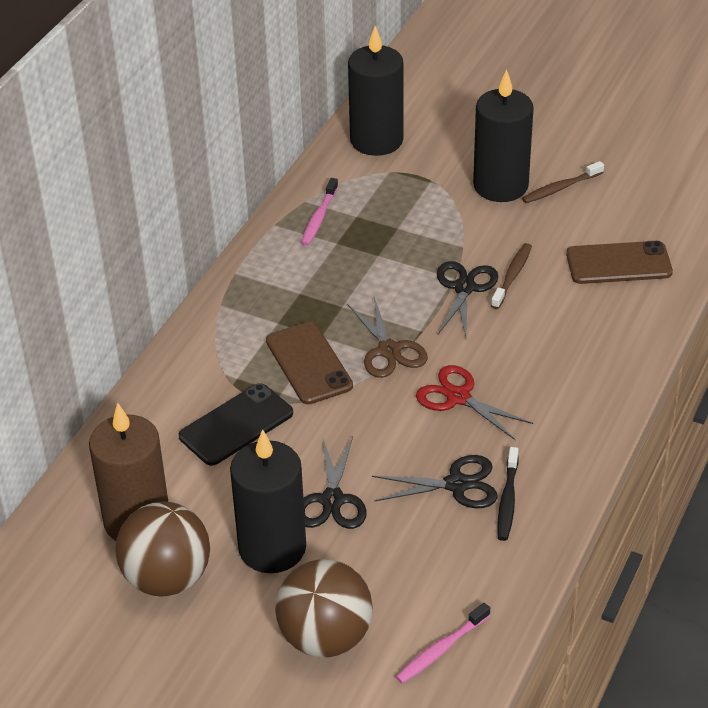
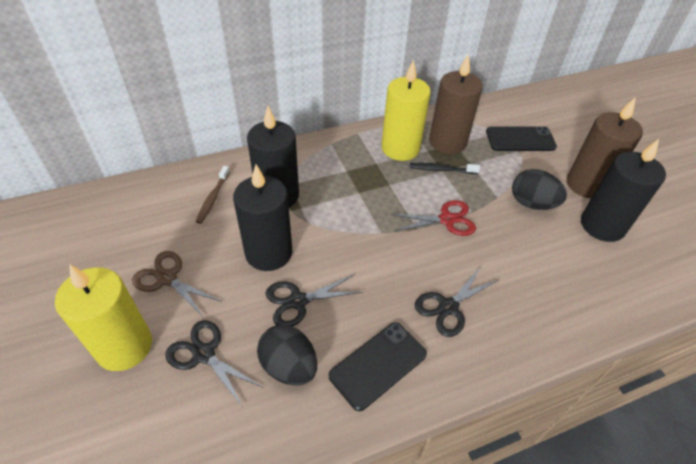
black egg: none = 0 -> [257,325,317,386] [512,169,567,210] = 2
black phone: [179,383,293,466] = 1 -> [329,322,427,411] [486,126,557,151] = 2
brown ball: [115,501,210,596] [275,559,373,658] = 2 -> none = 0
brown candle: [89,403,168,541] = 1 -> [429,54,483,154] [567,97,643,198] = 2
brown phone: [266,322,353,405] [566,241,673,284] = 2 -> none = 0
brown toothbrush: [491,243,532,309] [522,161,604,203] = 2 -> [196,166,230,224] = 1
pink toothbrush: [301,178,338,246] [396,603,490,684] = 2 -> none = 0
yellow candle: none = 0 -> [55,264,152,371] [381,59,431,161] = 2

